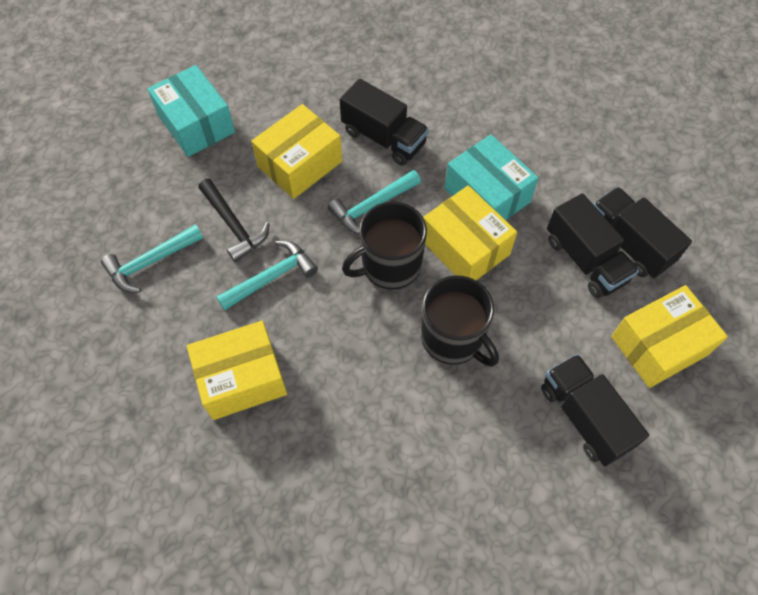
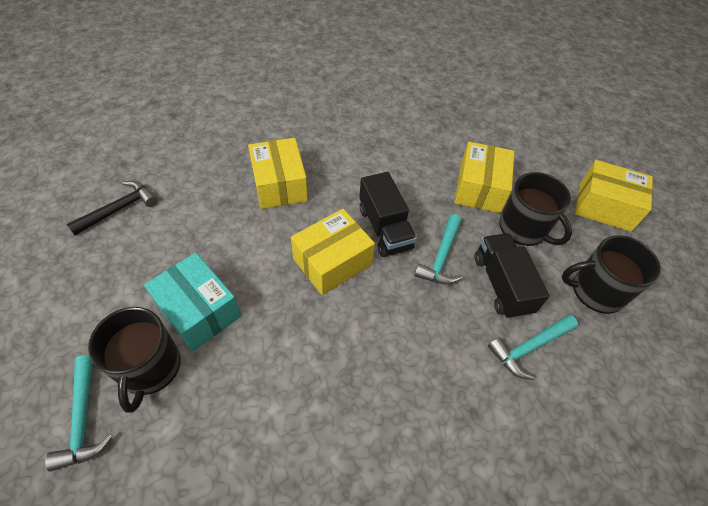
black mug: [342,202,427,290] [421,275,499,367] = 2 -> [88,307,181,413] [499,172,572,246] [562,235,661,314] = 3
black truck: [339,79,429,166] [541,354,649,466] [547,193,639,298] [593,187,692,278] = 4 -> [359,172,417,257] [475,233,550,319] = 2
turquoise box: [148,65,235,157] [445,134,539,220] = 2 -> [144,253,241,351] = 1

